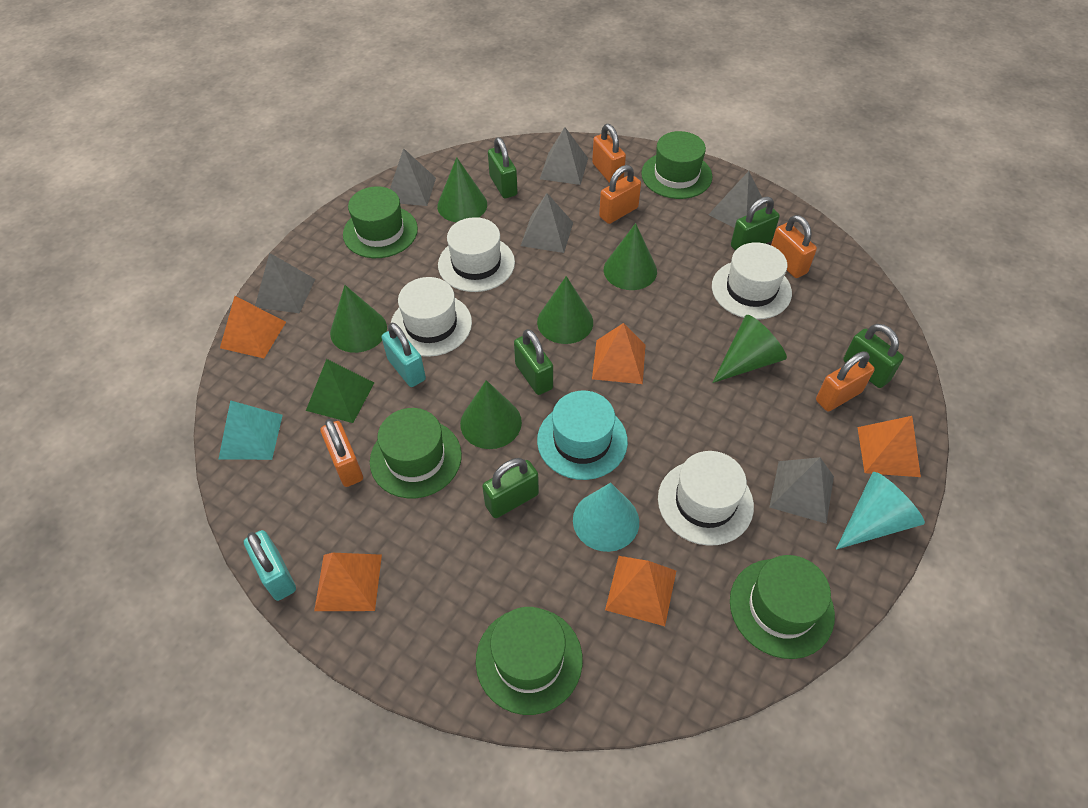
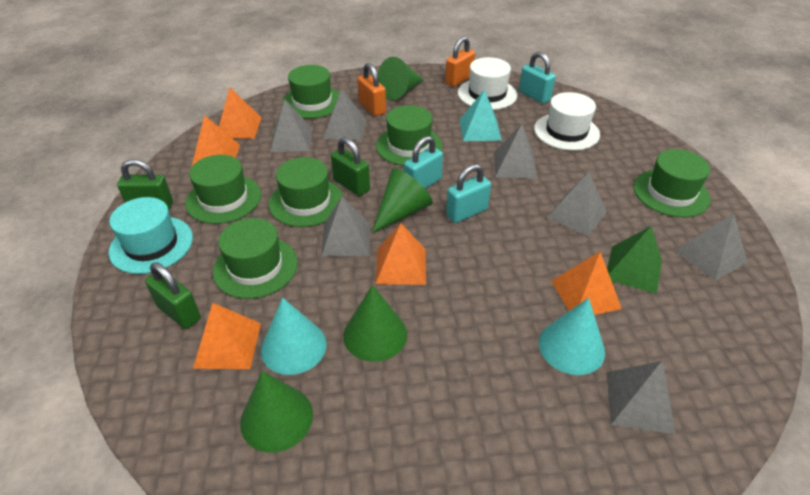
green cone: [330,285,387,353] [437,157,487,222] [460,380,522,449] [537,276,593,344] [604,223,657,290] [712,315,787,383] = 6 -> [240,371,313,453] [343,285,407,362] [372,168,433,233] [378,57,423,100] = 4
green hat: [343,186,418,258] [370,408,462,498] [476,607,583,715] [641,131,712,199] [730,555,835,659] = 5 -> [185,155,261,224] [213,218,298,299] [269,157,343,227] [282,65,340,119] [376,105,443,166] [634,149,711,217] = 6
green padlock: [482,458,539,518] [488,137,518,198] [514,329,553,395] [731,197,780,250] [843,324,904,388] = 5 -> [117,159,173,210] [145,263,201,329] [331,137,370,196] = 3
grey pyramid: [255,253,315,313] [390,148,436,206] [521,193,573,253] [540,127,588,185] [708,171,767,228] [769,457,834,524] = 6 -> [270,99,312,152] [321,196,370,257] [323,89,366,141] [494,124,537,179] [547,172,607,236] [606,361,675,434] [675,213,747,281] = 7
orange padlock: [321,419,363,487] [592,124,626,183] [599,165,641,224] [771,215,817,278] [816,352,875,411] = 5 -> [357,63,386,116] [445,36,475,87] = 2
turquoise padlock: [244,530,296,601] [381,323,426,387] = 2 -> [404,136,443,189] [446,164,491,223] [519,52,556,104] = 3
white hat: [391,277,472,357] [438,217,515,292] [658,451,754,546] [712,242,792,319] = 4 -> [458,57,517,110] [534,92,600,151] = 2

